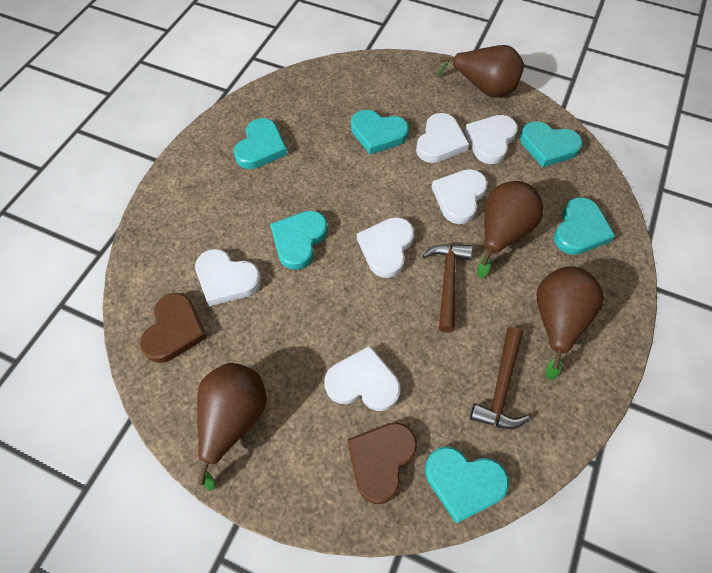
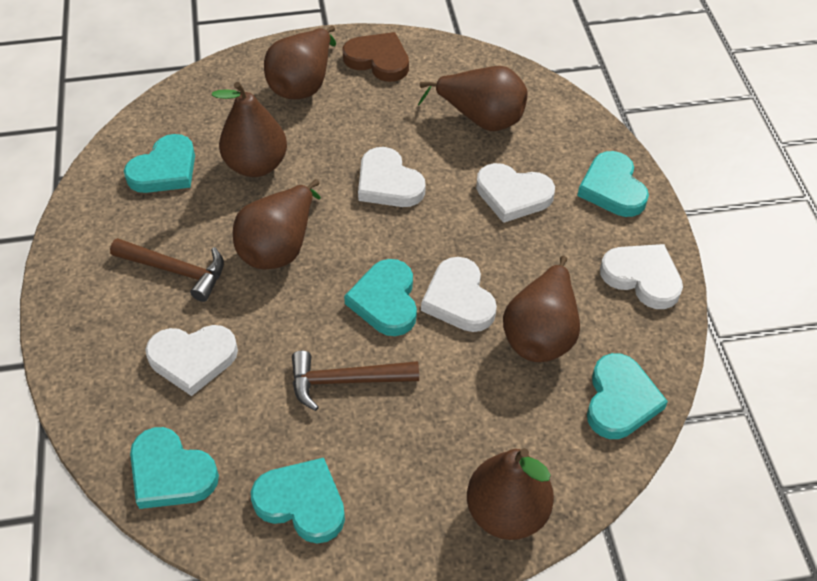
brown heart: [140,293,207,363] [347,423,417,504] = 2 -> [343,32,409,82] = 1
brown pear: [197,363,267,491] [437,45,524,97] [477,181,543,278] [537,266,604,380] = 4 -> [212,82,287,177] [233,179,321,269] [264,26,336,99] [418,66,527,131] [467,448,554,540] [503,256,580,362] = 6
white heart: [195,249,261,306] [324,346,400,411] [357,217,414,278] [416,113,469,163] [432,169,487,224] [465,115,518,164] = 6 -> [145,325,238,396] [358,147,425,207] [421,257,497,332] [476,163,555,223] [600,244,683,309] = 5

